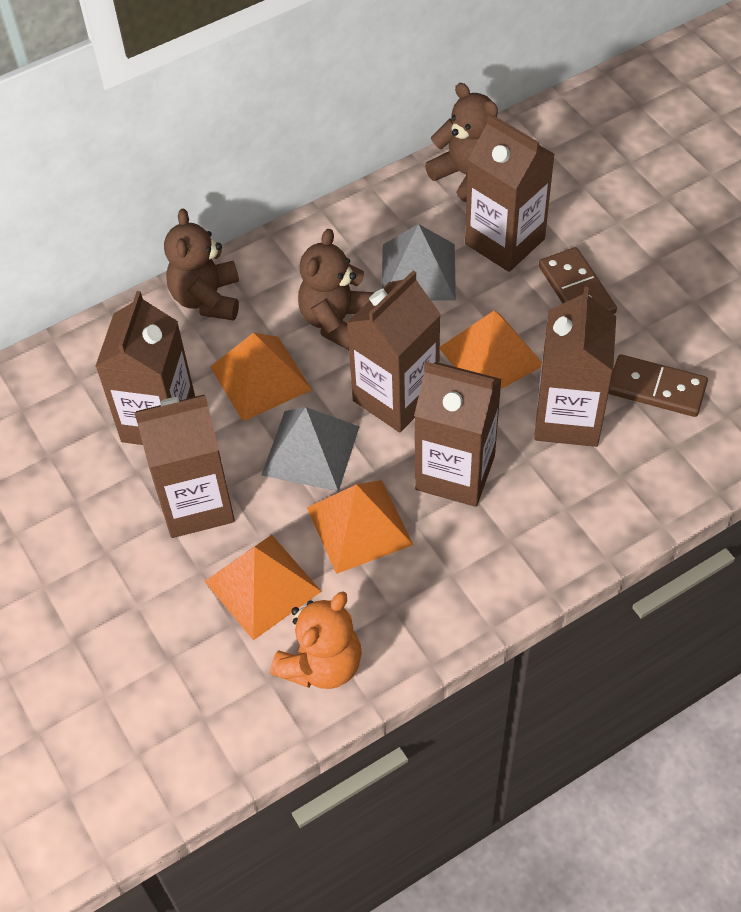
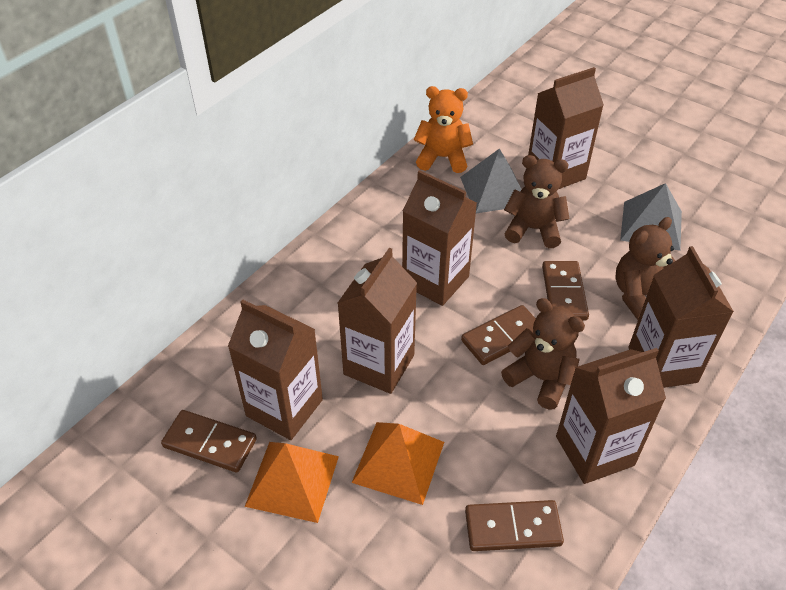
brown domino: [539,247,617,314] [608,354,708,417] = 2 -> [161,410,257,473] [461,305,536,365] [465,500,564,551] [542,261,589,321] = 4
orange pyramid: [205,535,322,640] [210,333,312,421] [307,480,413,574] [440,310,542,389] = 4 -> [245,442,339,523] [352,422,444,505] = 2

